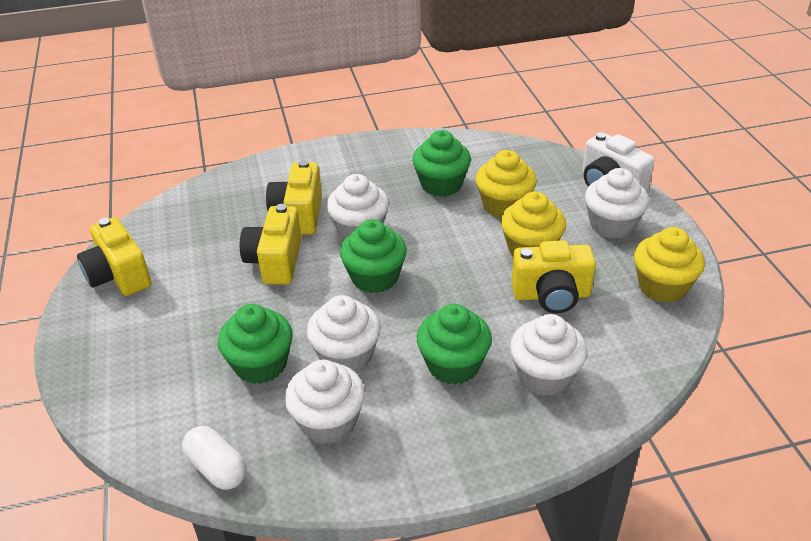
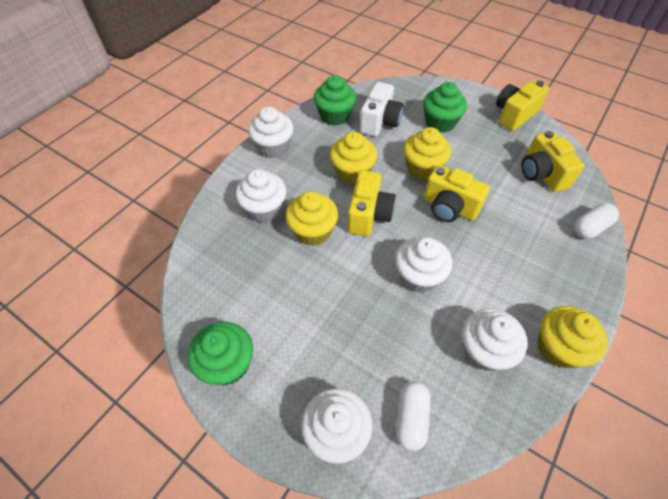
green cupcake: [218,304,293,384] [340,219,407,293] [412,130,471,197] [417,304,492,385] = 4 -> [188,322,253,385] [314,75,356,126] [423,82,467,133] = 3
white capsule: [182,426,247,490] = 1 -> [396,381,431,451] [574,203,619,239] = 2
yellow cupcake: [476,150,537,218] [501,192,566,256] [634,227,705,303] = 3 -> [285,191,338,246] [330,132,377,184] [403,127,451,180] [537,306,608,369] = 4

